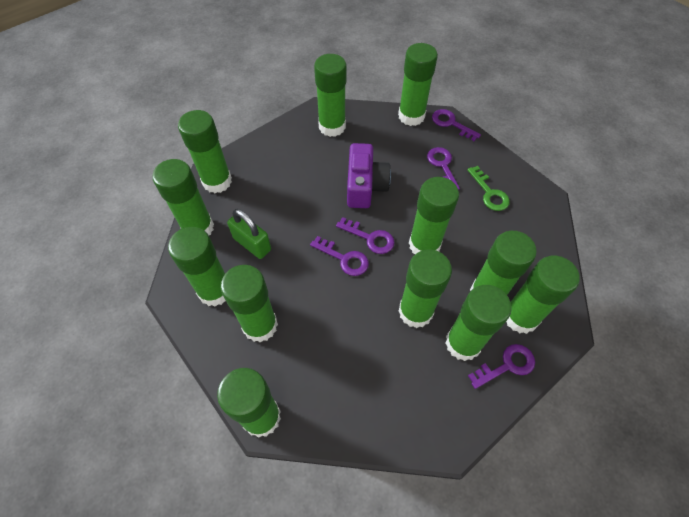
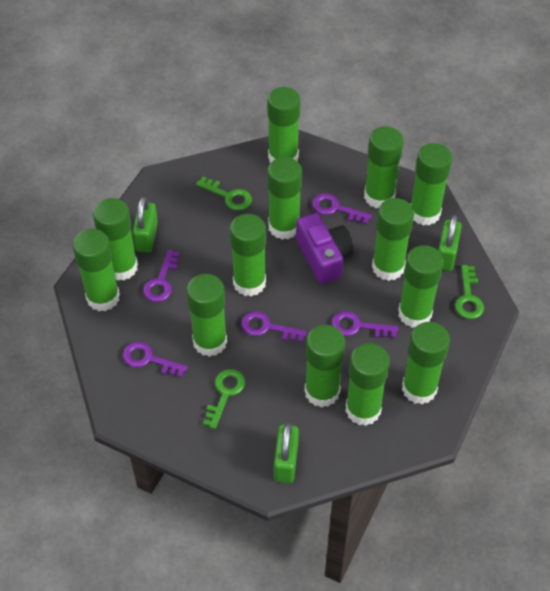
green glue stick: [152,159,214,235] [168,227,226,306] [178,110,232,193] [217,368,281,438] [221,265,278,342] [314,54,347,137] [398,43,438,126] [398,250,452,328] [409,177,459,254] [445,285,512,361] [470,231,537,295] [506,256,580,334] = 12 -> [72,229,120,311] [93,198,138,281] [186,274,227,357] [230,214,266,296] [267,87,301,163] [267,157,302,239] [305,325,345,408] [346,343,390,426] [364,126,404,208] [372,198,414,281] [398,245,444,328] [402,322,450,404] [410,143,452,226] = 13
green key: [467,166,510,211] = 1 -> [196,176,252,211] [203,369,245,429] [455,265,484,319] = 3
green padlock: [227,209,271,259] = 1 -> [132,197,158,253] [274,423,299,483] [438,215,462,271] = 3

